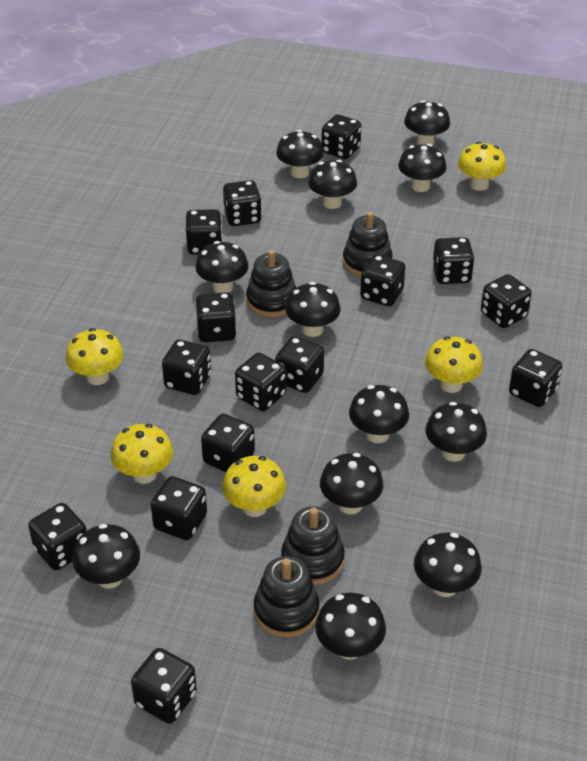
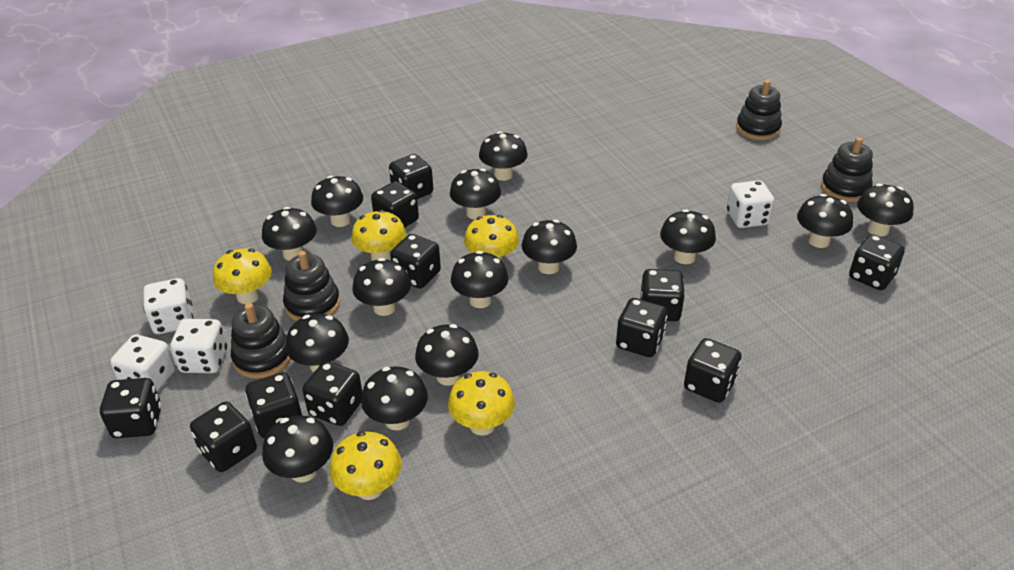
black dice: [28,503,87,570] [131,648,197,724] [151,476,207,540] [162,340,211,395] [186,209,222,255] [195,292,237,342] [201,414,255,472] [223,180,262,226] [235,353,286,411] [275,336,324,393] [321,114,361,159] [360,255,405,306] [432,237,474,284] [481,274,532,328] [509,349,562,407] = 15 -> [100,378,161,438] [190,402,257,472] [245,372,303,438] [302,361,362,426] [371,181,419,228] [389,154,433,199] [390,234,441,288] [616,298,667,357] [640,269,685,321] [684,338,741,403] [849,234,905,290] = 11
black mushroom: [72,524,140,588] [195,241,249,293] [276,130,324,178] [285,282,341,337] [308,160,357,209] [315,593,386,659] [320,453,383,514] [349,385,409,443] [398,144,447,192] [404,100,450,146] [414,533,482,597] [426,402,487,462] = 12 -> [262,207,317,261] [262,415,333,483] [286,314,349,372] [311,176,363,227] [353,258,411,316] [361,367,428,431] [415,324,479,386] [450,169,501,220] [451,251,509,308] [479,131,528,181] [522,220,577,274] [660,209,716,264] [797,194,853,248] [857,183,914,237] = 14
white dice: none = 0 -> [110,335,176,392] [143,278,193,334] [170,319,227,373] [727,180,774,228] = 4

